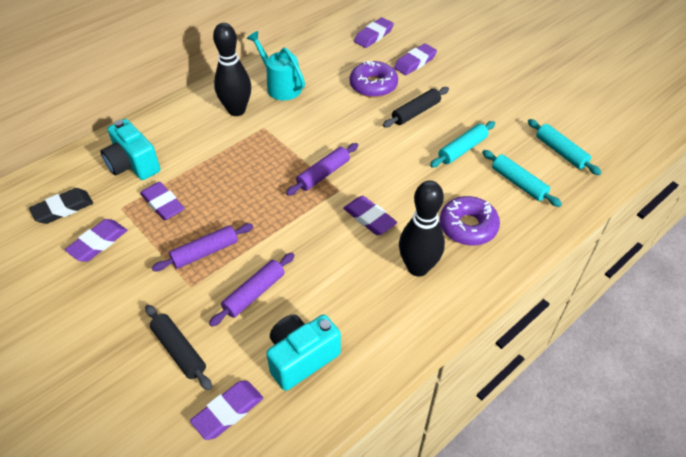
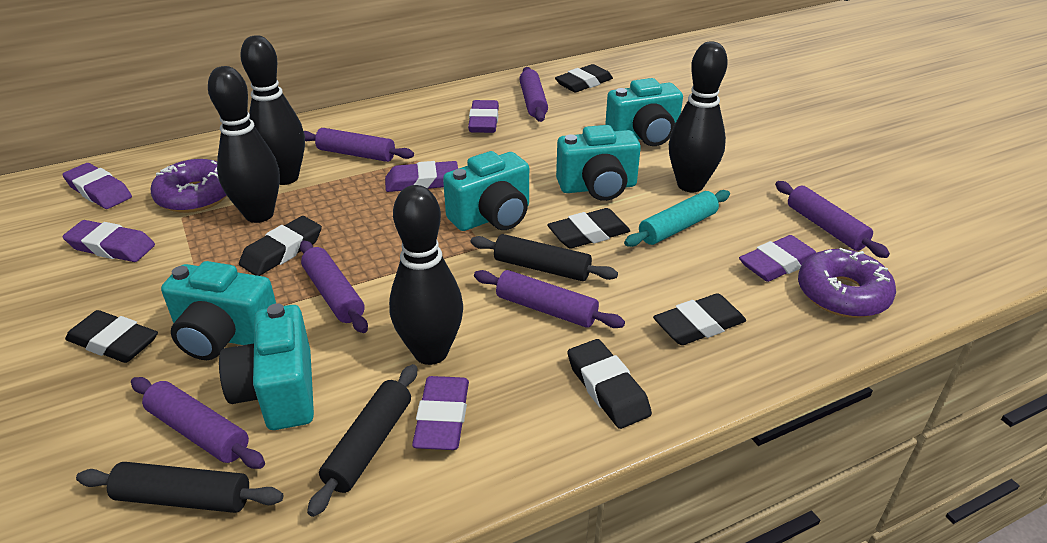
black bowling pin: [213,23,251,116] [399,181,445,277] = 2 -> [208,66,280,223] [240,35,305,185] [389,185,463,365] [669,41,728,192] = 4
black eraser: [29,188,93,224] = 1 -> [65,310,158,363] [239,216,322,276] [547,208,630,249] [555,64,613,93] [567,339,652,429] [653,293,746,345] = 6
black rolling pin: [145,305,212,391] [383,87,449,127] = 2 -> [76,462,283,513] [307,364,417,517] [471,234,618,281] = 3
purple rolling pin: [152,223,253,271] [209,253,295,327] [286,143,358,196] = 3 -> [131,377,265,469] [300,241,368,333] [304,128,414,162] [474,270,625,328] [519,67,548,122] [775,181,890,258] = 6
turquoise camera: [100,119,160,180] [266,314,341,391] = 2 -> [161,261,276,360] [219,303,314,430] [443,151,529,231] [556,125,641,201] [605,78,683,146] = 5
turquoise rolling pin: [430,121,495,168] [482,150,562,207] [528,119,601,175] = 3 -> [624,190,730,247] = 1
turquoise watering can: [247,31,305,100] = 1 -> none = 0

